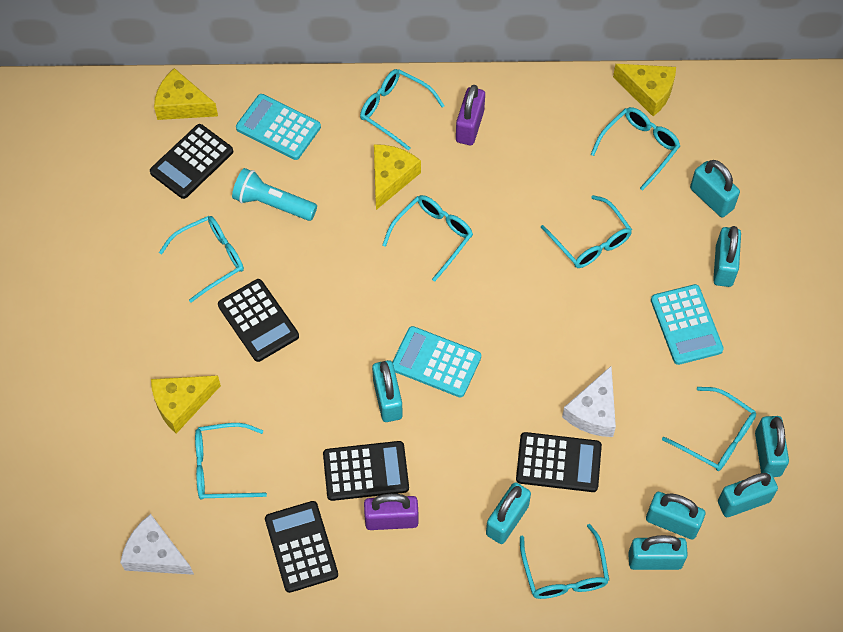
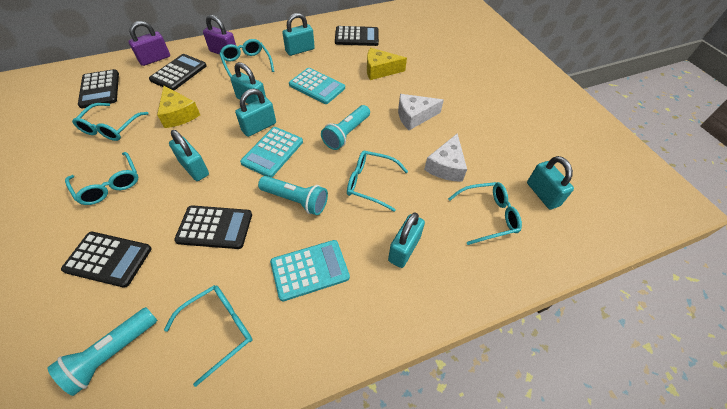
turquoise flashlight: [232,168,317,221] = 1 -> [47,307,157,396] [258,176,328,215] [321,105,370,150] = 3
turquoise glasses: [159,216,244,303] [195,423,267,500] [360,69,445,151] [382,195,473,282] [520,524,609,599] [541,195,632,268] [590,107,680,191] [662,387,756,471] = 8 -> [65,152,138,205] [72,103,149,141] [164,285,252,387] [219,39,274,78] [347,150,408,211] [448,182,522,245] = 6
turquoise padlock: [372,360,403,422] [486,482,531,544] [628,535,688,570] [646,492,705,539] [690,160,740,217] [713,226,741,287] [718,472,778,517] [755,416,789,477] = 8 -> [169,130,209,181] [230,62,266,104] [235,89,276,137] [282,13,315,56] [388,213,425,268] [527,156,574,210] = 6
yellow cheese: [151,376,221,434] [154,68,218,120] [374,144,421,210] [613,64,676,116] = 4 -> [157,86,200,128] [367,48,407,80] = 2

